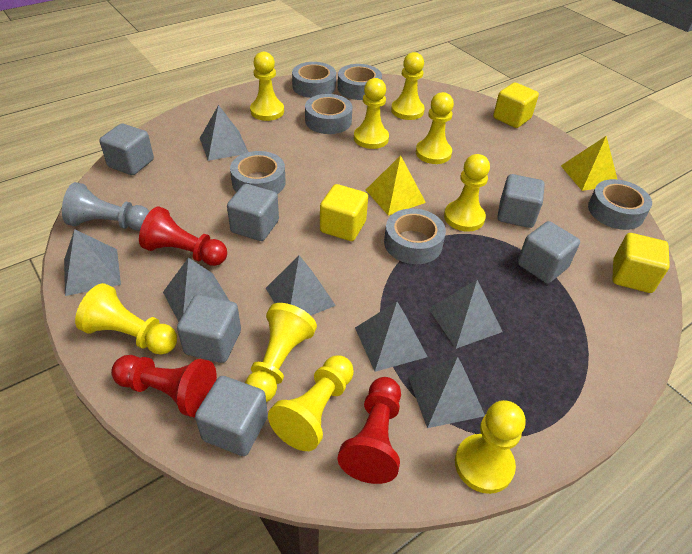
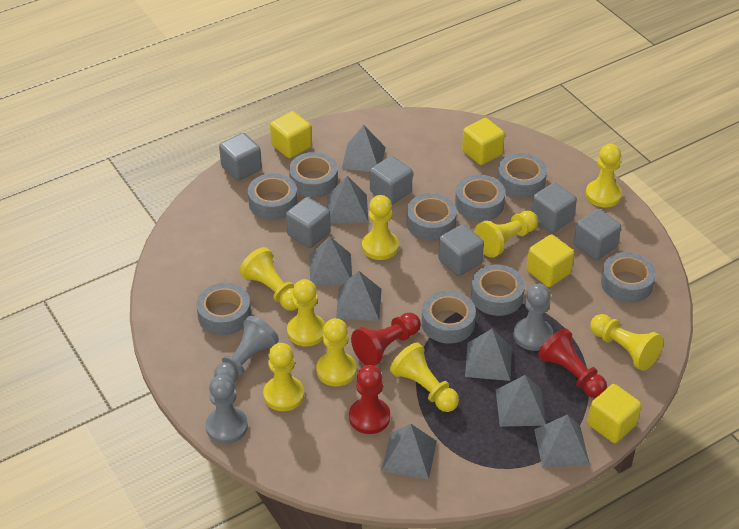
grey pawn: [62,182,150,231] = 1 -> [206,375,248,444] [214,316,279,383] [514,283,553,351] = 3
grey pyramid: [64,229,121,296] [163,257,229,322] [200,105,248,161] [266,255,336,315] [355,302,428,372] [408,357,485,428] [429,280,503,349] = 7 -> [309,236,352,285] [327,176,368,223] [336,271,382,321] [341,125,386,172] [382,424,437,479] [465,329,512,381] [496,375,546,427] [534,415,590,468] = 8
grey tape: [230,151,286,194] [292,62,336,98] [305,94,353,134] [338,64,382,100] [384,208,446,264] [588,179,652,230] = 6 -> [196,283,251,335] [248,173,298,220] [289,152,338,197] [406,193,457,241] [421,291,476,344] [455,175,505,221] [471,265,525,316] [497,153,547,198] [601,252,656,303] = 9
yellow cube: [320,184,368,241] [493,83,539,128] [612,233,670,293] = 3 -> [270,111,312,158] [462,118,505,165] [526,235,574,287] [587,384,641,443] = 4
yellow pyramid: [366,155,426,216] [561,136,618,191] = 2 -> none = 0

